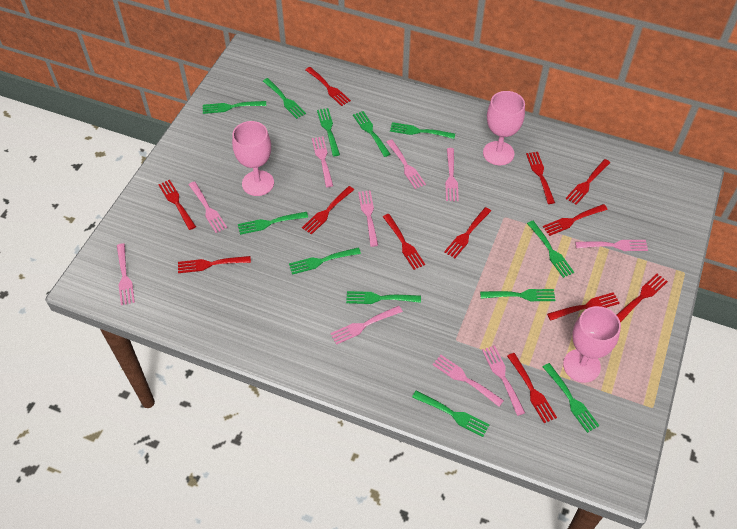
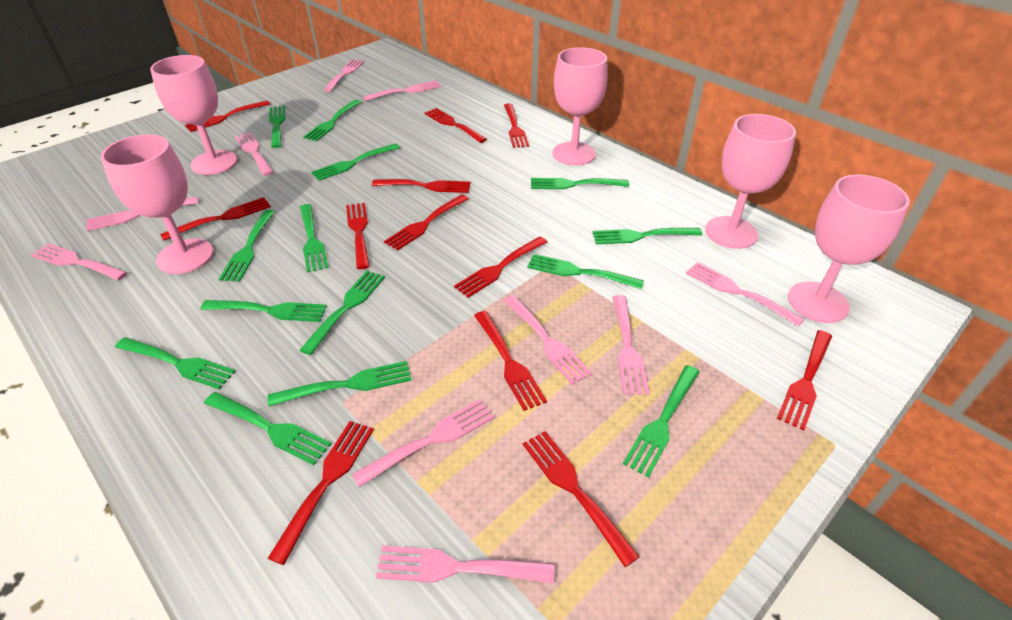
green fork: [203,101,266,114] [238,212,308,235] [263,78,306,119] [289,247,361,275] [317,108,340,157] [346,291,421,304] [353,111,391,157] [390,122,455,139] [412,391,489,437] [480,289,555,301] [527,221,574,278] [543,363,599,433] = 12 -> [115,337,236,389] [201,300,327,322] [204,392,331,465] [219,210,275,282] [268,361,412,406] [269,106,285,148] [300,204,328,273] [300,271,385,355] [303,100,361,141] [311,143,400,181] [527,254,644,289] [531,178,629,189] [593,228,702,244] [623,365,700,478] = 14
pink goblet: [232,121,274,196] [483,91,525,165] [563,306,621,383] = 3 -> [101,134,214,274] [150,55,237,175] [553,47,608,165] [705,114,796,249] [788,174,910,323] = 5

